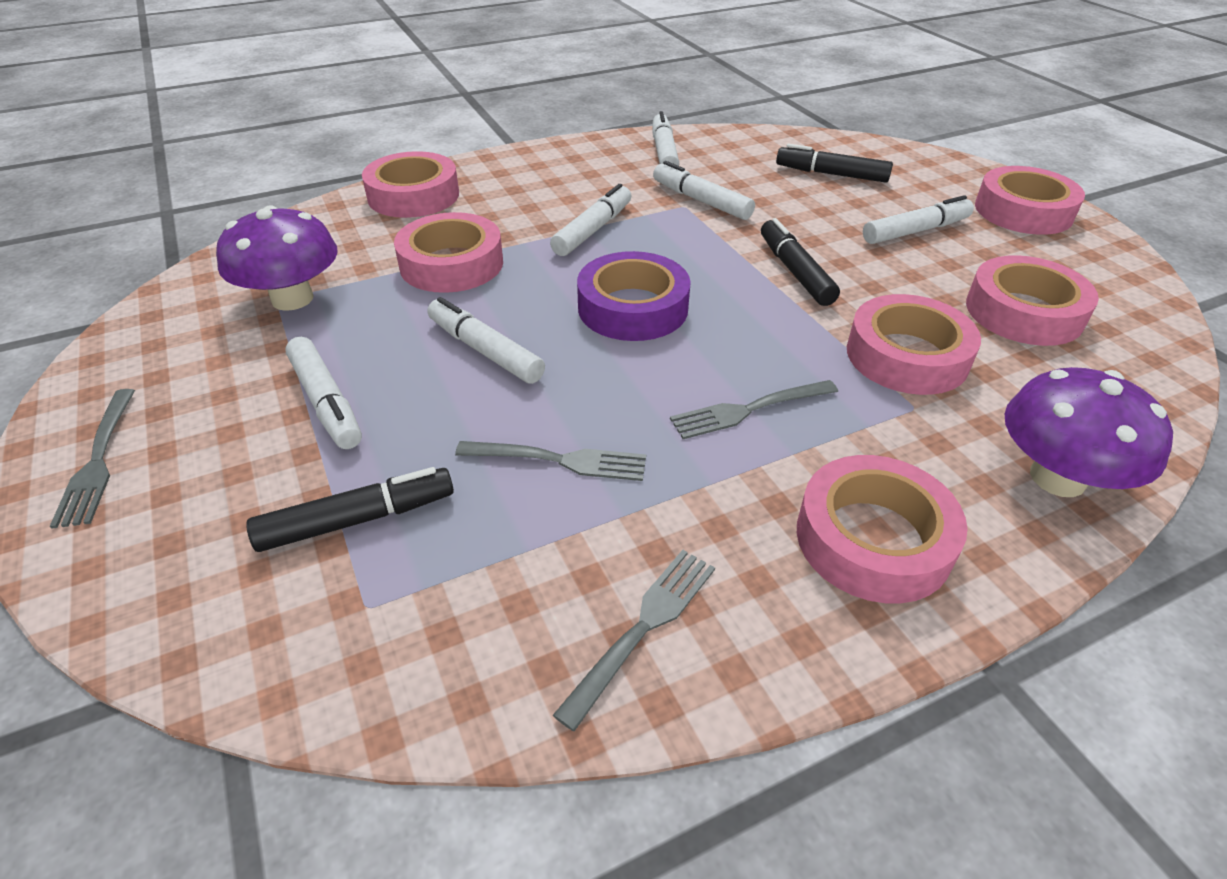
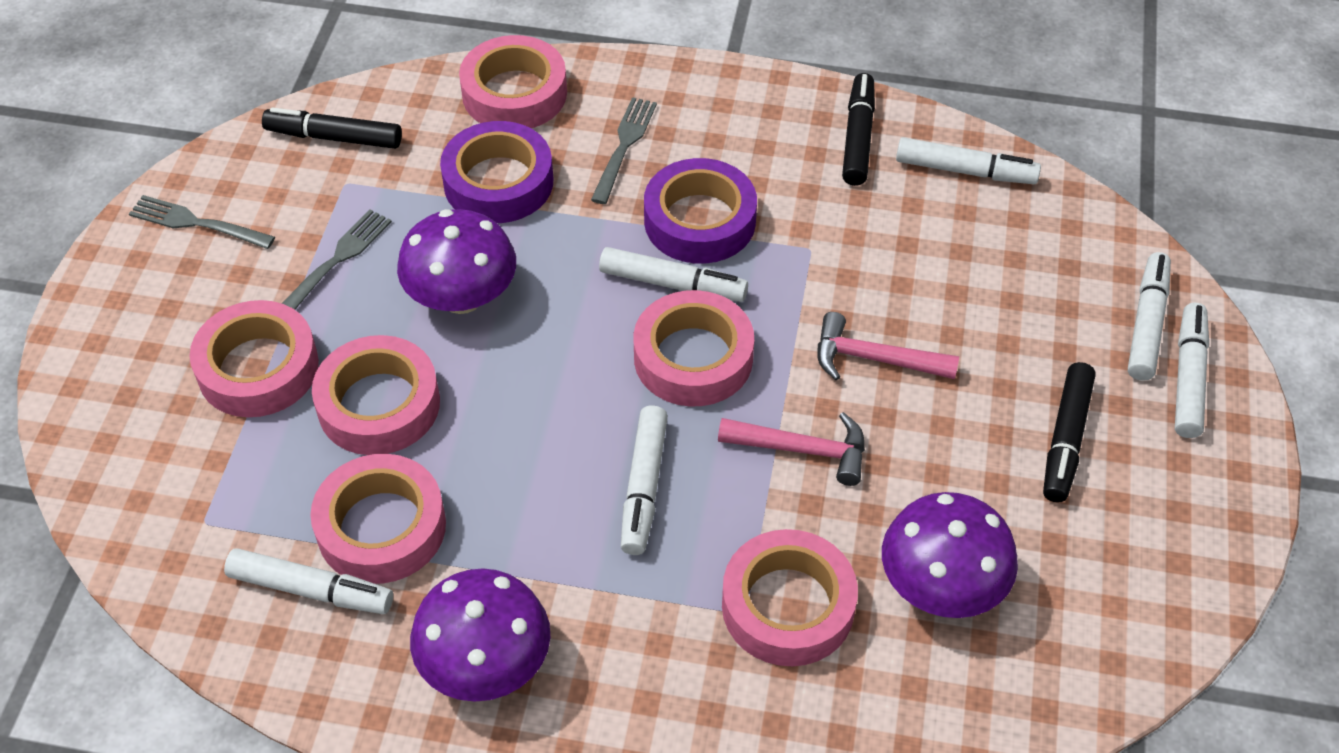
grey fork: [50,389,135,529] [455,441,646,481] [553,550,715,731] [670,380,838,439] = 4 -> [129,195,275,249] [282,210,392,310] [591,97,657,204] = 3
pink hammer: none = 0 -> [718,412,865,486] [817,312,959,380] = 2
purple mushroom: [216,205,338,311] [1005,367,1173,497] = 2 -> [397,209,516,314] [410,568,551,702] [882,492,1018,618] = 3
purple tape: [577,251,691,341] = 1 -> [440,121,553,223] [644,158,757,264] = 2

